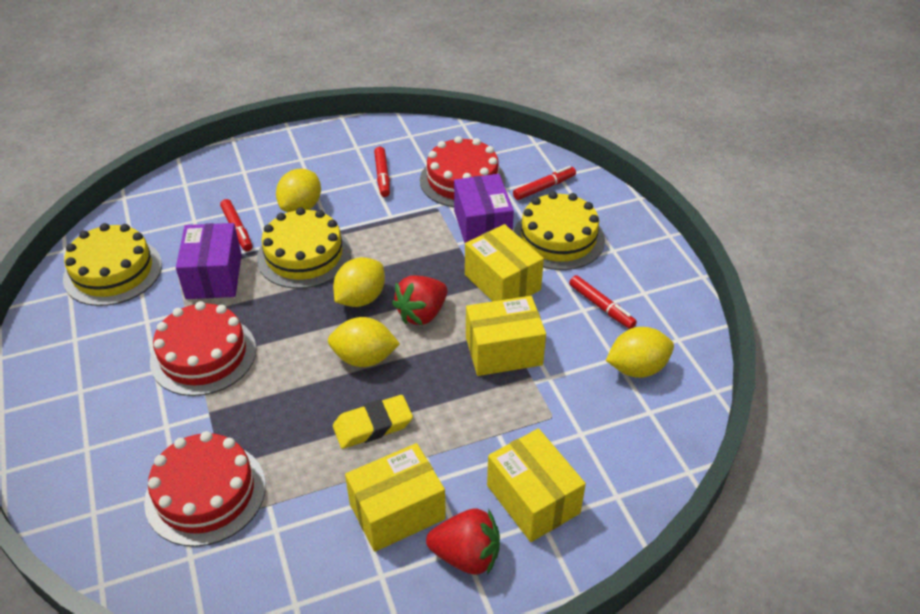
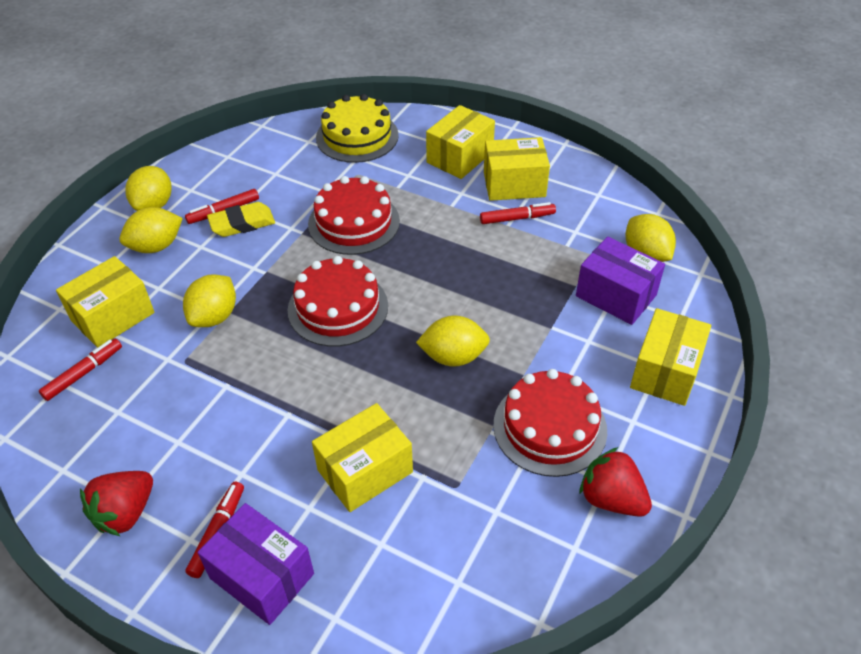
yellow box: [345,443,446,552] [465,224,544,301] [466,296,546,376] [487,429,586,542] = 4 -> [56,256,155,348] [312,403,413,512] [426,105,495,179] [484,137,550,201] [630,308,711,406] = 5
yellow cake: [63,223,162,306] [257,207,351,289] [513,191,605,270] = 3 -> [316,94,399,163] = 1
yellow lemon: [276,168,321,212] [328,317,400,367] [333,257,385,307] [606,327,674,378] = 4 -> [119,207,183,253] [125,166,172,211] [183,275,236,327] [416,315,490,367] [626,214,676,262] = 5

